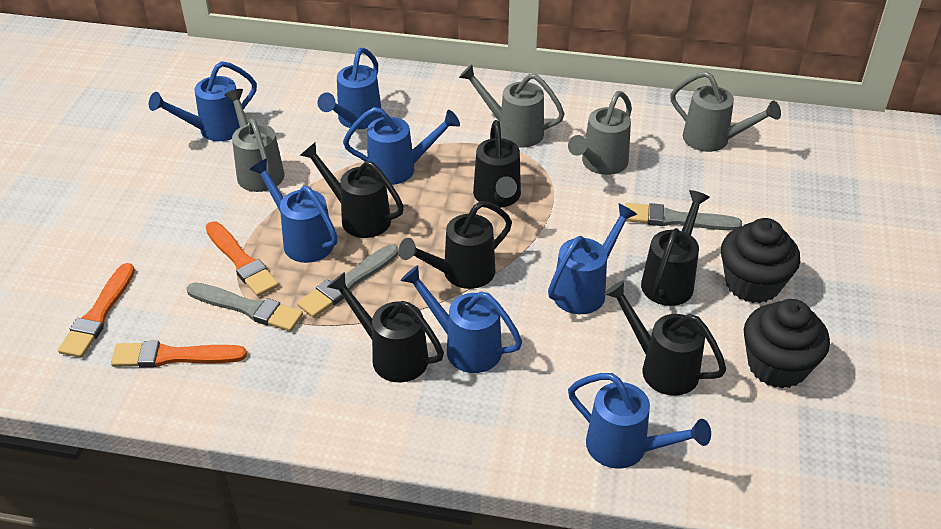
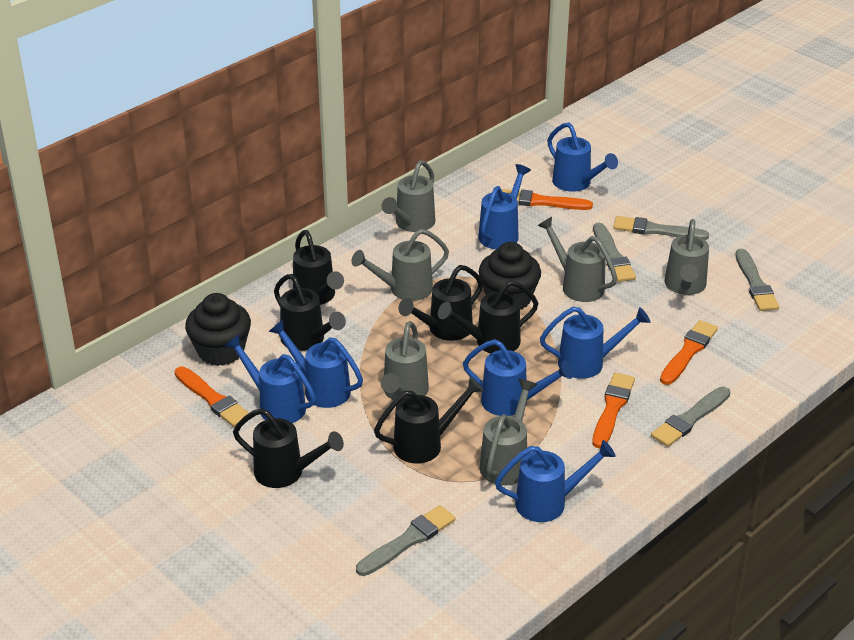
grey brush: [186,282,303,332] [297,244,399,318] [625,203,742,231] = 3 -> [356,505,456,576] [593,223,636,282] [613,216,709,240] [651,387,730,447] [736,249,779,311] = 5
grey watering can: [224,89,284,192] [459,64,565,148] [568,91,632,175] [670,71,781,152] = 4 -> [351,229,449,301] [380,321,429,400] [381,160,435,232] [480,379,537,486] [537,217,618,302] [664,219,709,295] = 6
orange brush: [58,263,135,358] [111,341,247,368] [206,221,279,297] = 3 -> [174,366,249,427] [502,189,593,210] [592,373,635,448] [660,320,718,385] = 4

